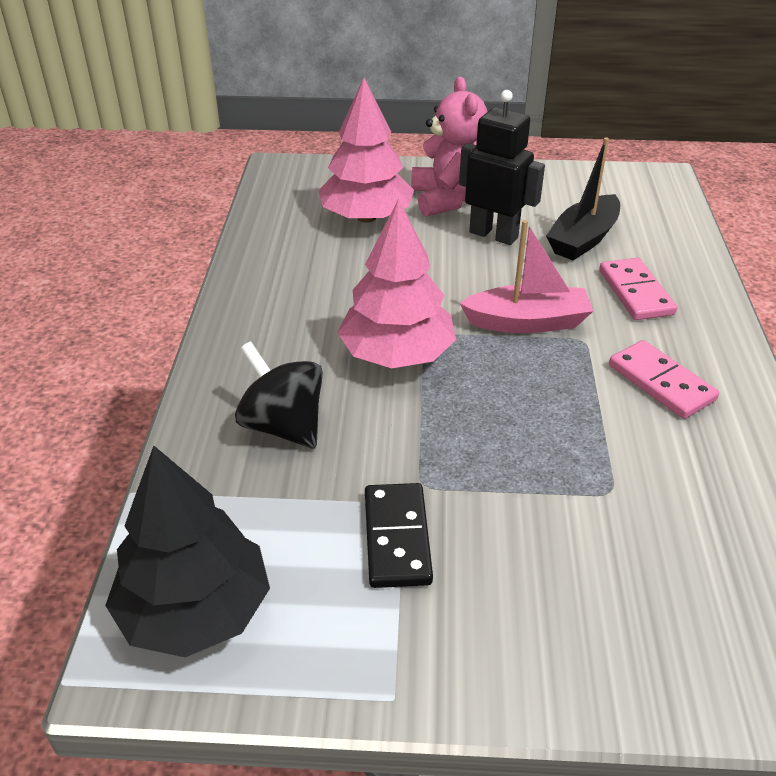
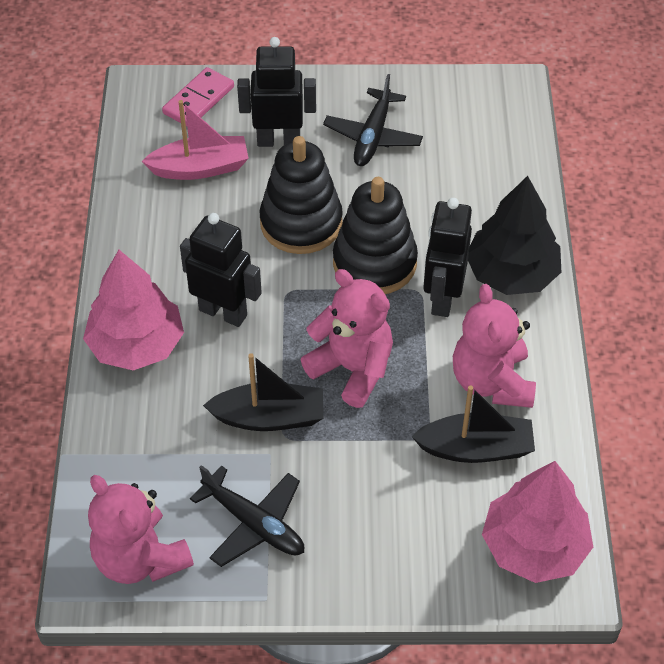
black boat: [546,138,620,261] = 1 -> [203,353,323,431] [411,385,535,463] = 2
black domino: [365,483,433,588] = 1 -> none = 0
black plane: none = 0 -> [190,465,304,567] [323,74,423,166] = 2
black robot: [459,90,545,245] = 1 -> [180,213,262,327] [237,37,316,147] [423,198,472,317] = 3
black spinning top: [235,341,323,448] = 1 -> none = 0
black stacking toy: none = 0 -> [260,136,343,254] [333,177,418,294] = 2
pink domino: [599,258,677,320] [609,340,719,419] = 2 -> [162,67,234,126] = 1
pink teddy bear: [411,77,488,217] = 1 -> [88,475,194,584] [301,269,393,408] [453,284,536,408] = 3

